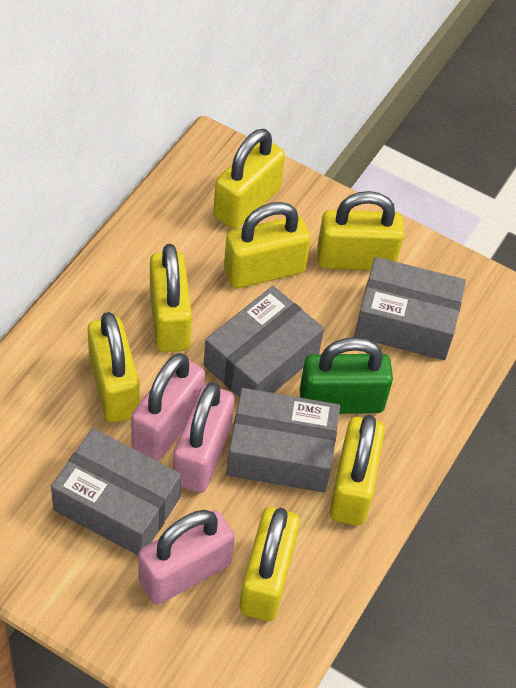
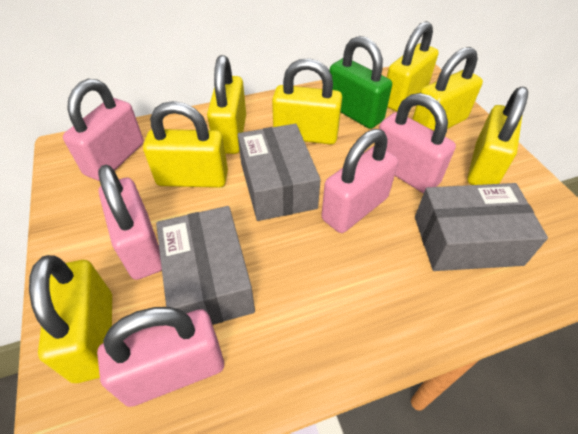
grey box: [51,428,181,555] [204,286,324,397] [226,388,340,493] [354,257,466,360] = 4 -> [156,206,255,325] [238,124,321,221] [415,183,548,271] = 3
pink padlock: [131,353,205,461] [138,510,235,604] [173,382,234,493] = 3 -> [63,79,144,181] [97,307,224,407] [98,165,162,280] [321,129,398,233] [379,93,456,193] = 5

